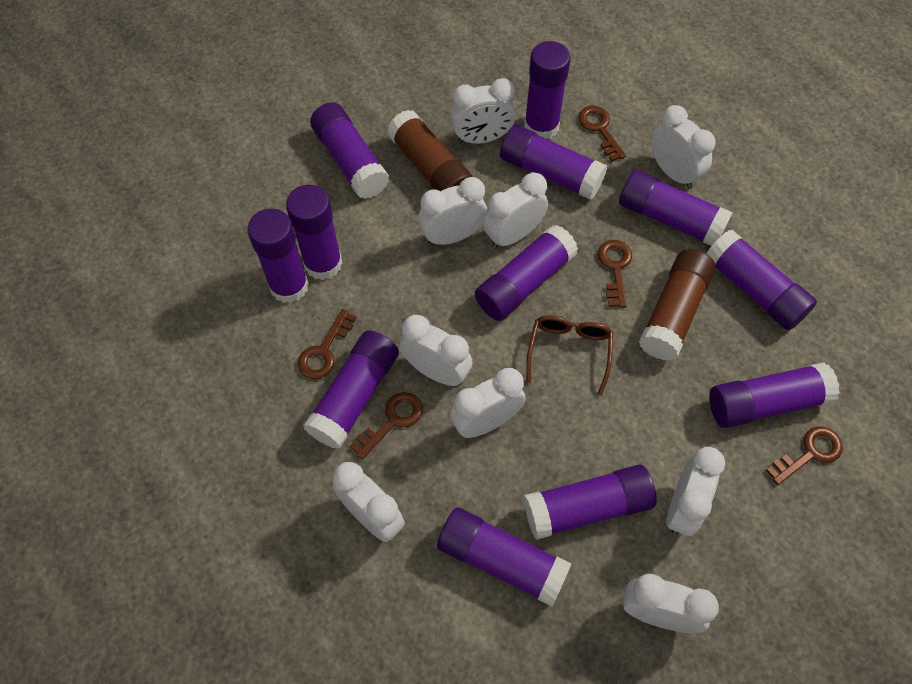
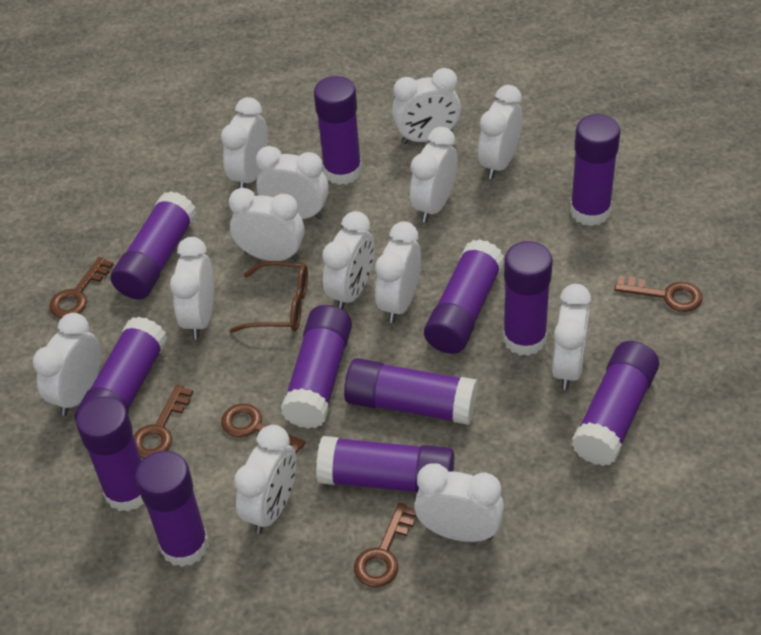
brown glue stick: [387,110,473,191] [639,249,716,361] = 2 -> none = 0
white clock: [333,462,405,542] [400,315,473,386] [418,177,487,246] [450,78,516,144] [450,368,526,438] [483,172,548,249] [623,574,719,633] [651,105,715,189] [666,447,725,536] = 9 -> [33,313,101,416] [170,237,214,339] [221,97,268,188] [229,188,304,261] [234,425,297,534] [256,146,329,220] [322,211,374,310] [375,221,421,323] [392,68,461,144] [410,127,457,223] [414,463,504,542] [478,85,522,179] [552,284,591,390] = 13

